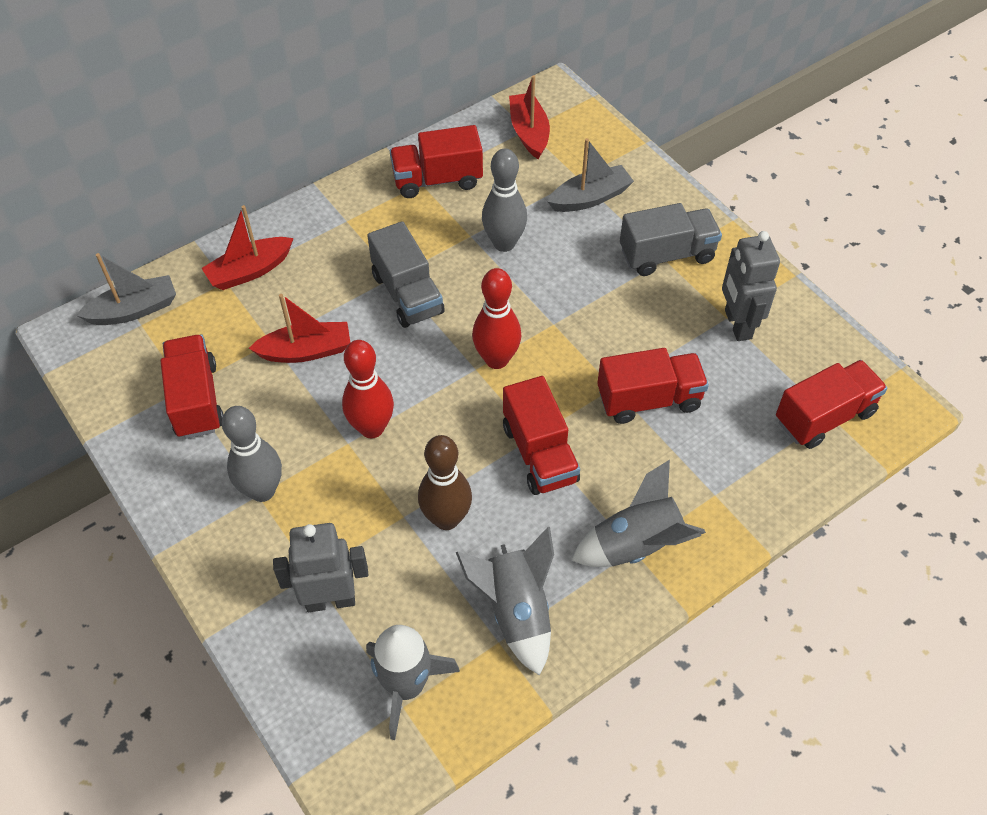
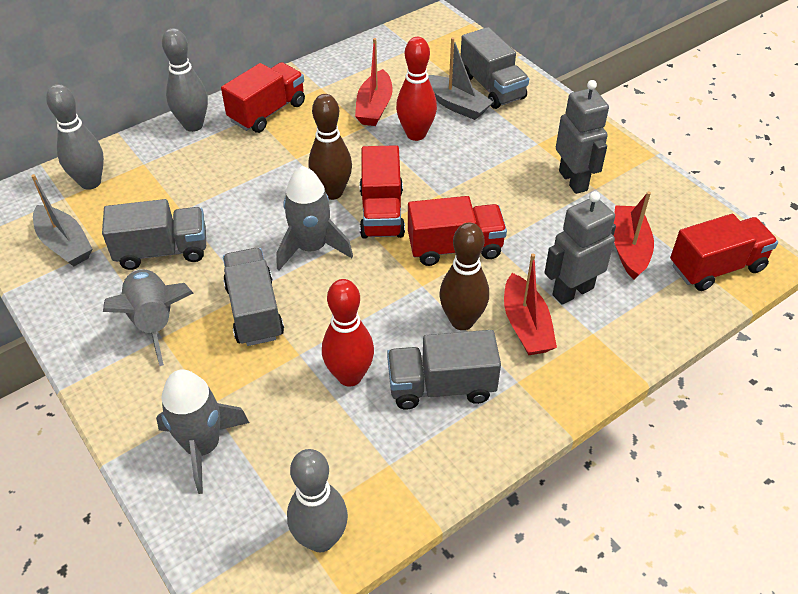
brown bowling pin: [418,435,472,530] = 1 -> [309,94,352,200] [440,222,489,330] = 2
grey bowling pin: [222,406,282,502] [482,149,527,252] = 2 -> [46,84,104,190] [162,28,208,132] [287,449,348,552] = 3
grey truck: [367,221,445,328] [620,203,722,276] = 2 -> [102,199,206,270] [223,248,284,346] [387,330,501,410] [461,27,529,109] = 4
red truck: [161,334,223,439] [390,125,483,198] [503,376,580,495] [597,348,709,424] [776,360,888,449] = 5 -> [221,62,305,133] [360,145,405,239] [408,196,507,266] [670,214,778,291] = 4

